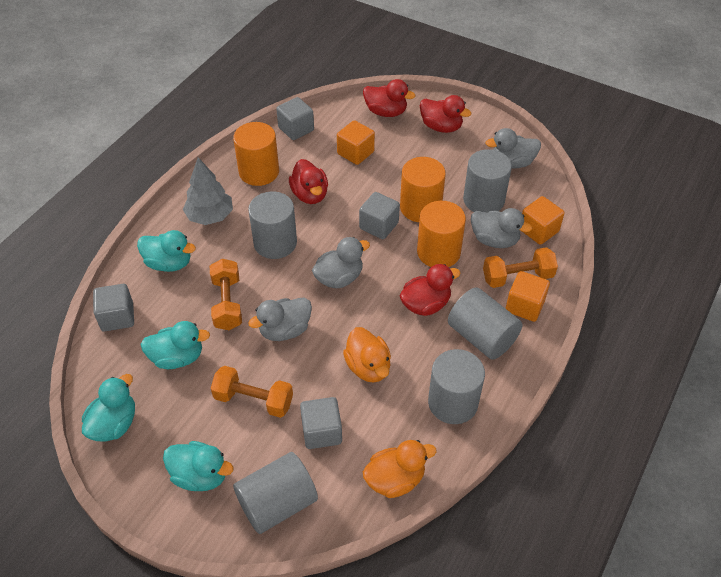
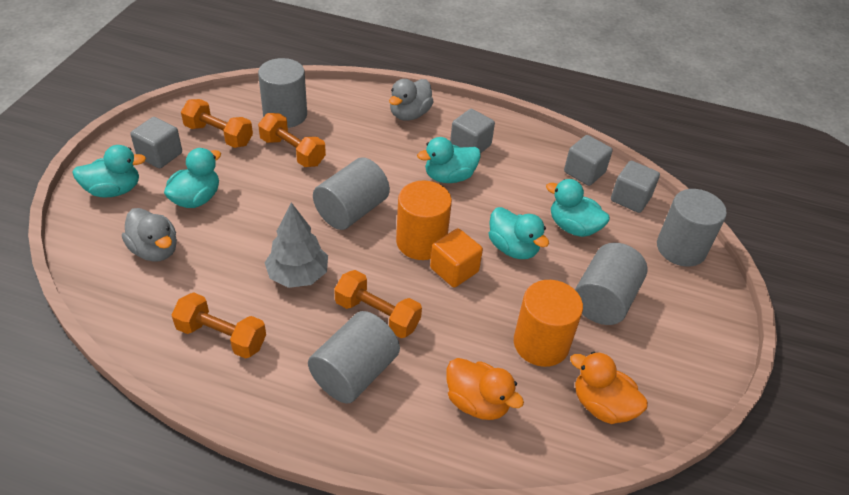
grey duck: [248,298,312,341] [312,237,370,288] [471,208,532,248] [485,128,541,169] = 4 -> [122,208,177,262] [389,79,434,121] = 2
orange cube: [337,120,375,165] [506,271,550,322] [522,196,564,245] = 3 -> [430,228,483,287] = 1
orange cylinder: [233,122,279,186] [400,157,446,222] [417,201,466,267] = 3 -> [396,180,452,260] [514,280,583,367] = 2
orange dumbbell: [210,259,242,330] [211,366,293,418] [483,247,558,288] = 3 -> [172,293,266,359] [181,99,253,148] [258,113,326,167] [334,270,422,338] = 4
red duck: [289,159,328,204] [363,79,415,117] [399,264,461,316] [420,95,471,133] = 4 -> none = 0
turquoise duck: [82,374,135,442] [137,230,196,272] [140,321,210,369] [163,441,234,491] = 4 -> [72,145,146,197] [164,148,221,208] [417,137,481,183] [489,207,549,259] [546,179,610,237] = 5

